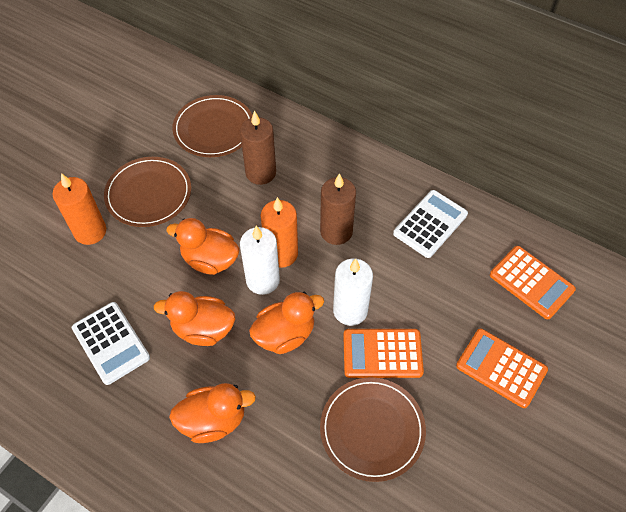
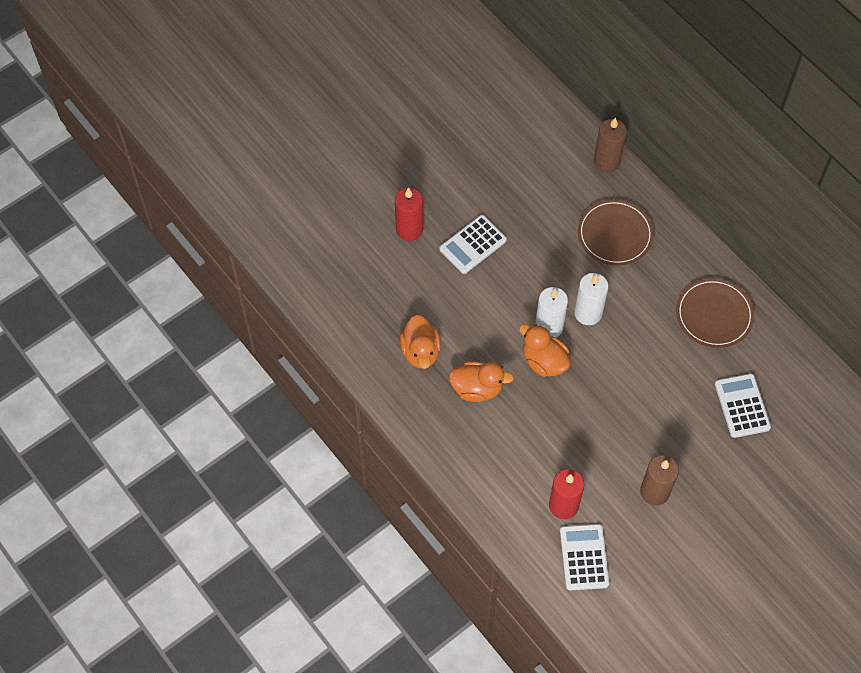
brown plate: [104,157,191,227] [172,95,253,157] [320,377,426,482] = 3 -> [578,199,654,266] [676,278,754,348] = 2
orange calculator: [343,329,424,378] [456,329,548,408] [490,246,576,319] = 3 -> none = 0
orange candle: [52,173,106,245] [261,197,298,268] = 2 -> none = 0
orange duck: [154,291,235,346] [166,218,240,275] [169,383,256,443] [249,292,324,354] = 4 -> [399,315,441,369] [449,361,514,402] [519,324,571,377] = 3
red candle: none = 0 -> [395,188,423,241] [549,469,584,519] = 2
white calculator: [72,302,150,385] [393,190,468,258] = 2 -> [439,215,507,274] [560,524,609,590] [715,374,771,438] = 3

